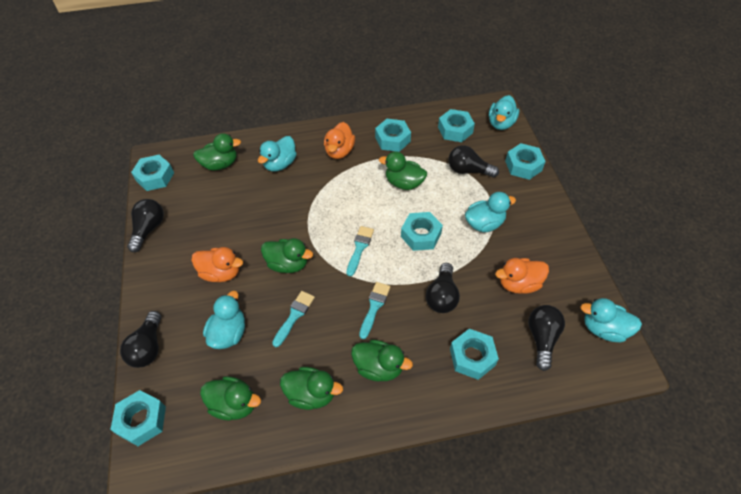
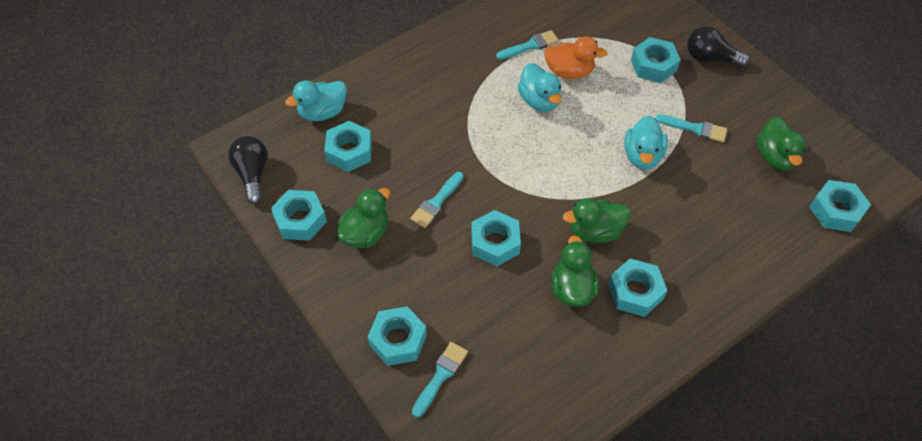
black light bulb: [120,311,161,368] [127,199,164,252] [426,263,460,313] [448,145,499,178] [528,305,565,371] = 5 -> [228,136,268,204] [687,26,750,67] = 2
green duck: [193,133,241,170] [200,376,261,420] [261,238,313,273] [280,367,343,410] [351,340,413,381] [379,152,427,190] = 6 -> [337,188,390,248] [552,235,599,307] [563,198,630,243] [757,117,806,171] = 4
orange duck: [191,247,243,282] [324,122,355,159] [495,258,549,294] = 3 -> [544,36,607,79] = 1
turquoise brush: [272,291,315,347] [347,226,374,276] [359,282,390,339] = 3 -> [410,172,463,228] [412,342,468,418] [496,30,559,60] [655,114,727,143] = 4
turquoise duck: [203,291,245,349] [258,136,297,171] [465,192,516,232] [489,95,519,130] [580,298,642,342] = 5 -> [285,80,347,121] [517,63,561,112] [624,116,668,169] = 3

